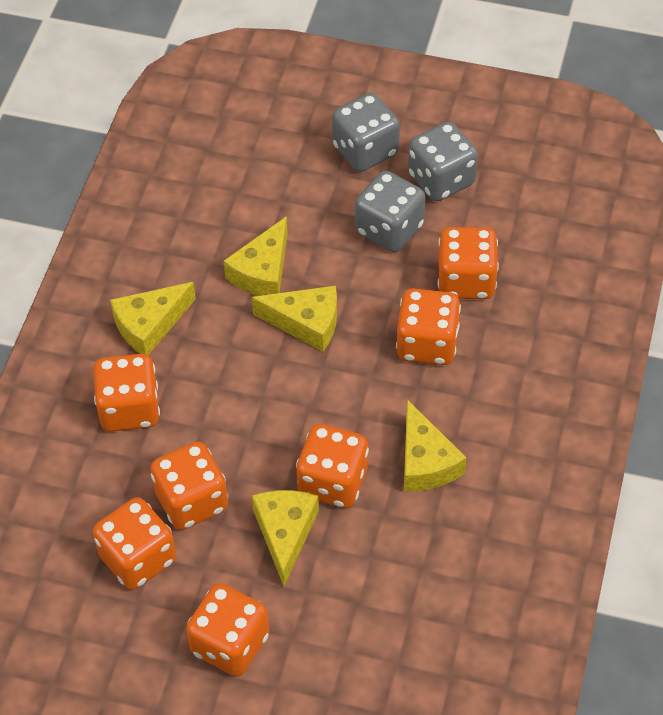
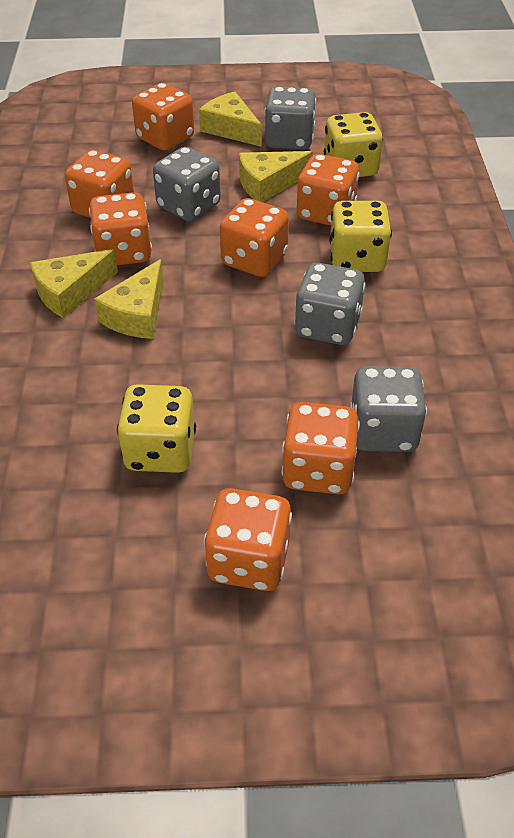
grey dice: [332,93,400,172] [355,171,425,252] [408,122,478,201] = 3 -> [153,147,221,221] [264,87,316,150] [294,263,365,345] [350,366,427,452] = 4
yellow cheese: [110,282,196,355] [224,216,288,296] [252,286,337,352] [252,490,319,586] [404,400,466,492] = 5 -> [30,249,118,318] [94,259,164,339] [199,92,262,147] [239,151,313,202] = 4
yellow dice: none = 0 -> [117,384,196,473] [324,112,383,177] [329,201,392,272] = 3

